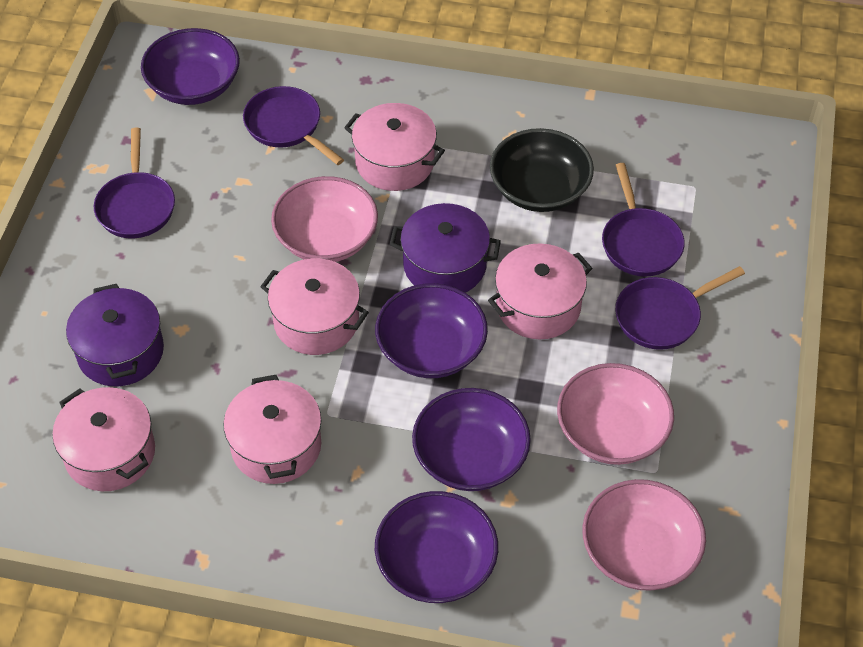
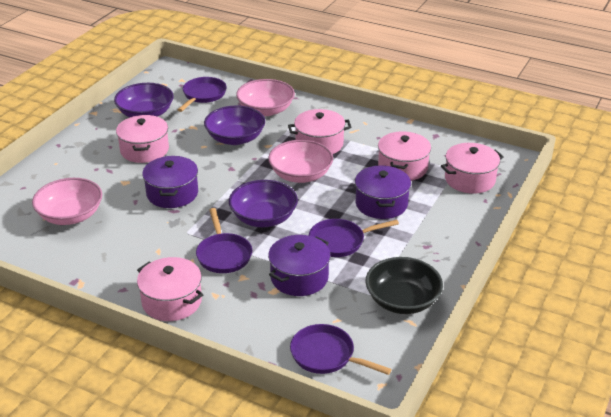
purple bowl: [141,28,240,105] [375,283,488,378] [375,491,498,603] [412,388,531,491] = 4 -> [114,83,174,117] [204,105,265,145] [229,180,298,227] = 3
purple pot: [66,284,164,386] [390,203,501,293] = 2 -> [142,156,198,208] [268,235,331,296] [355,165,411,219] = 3

